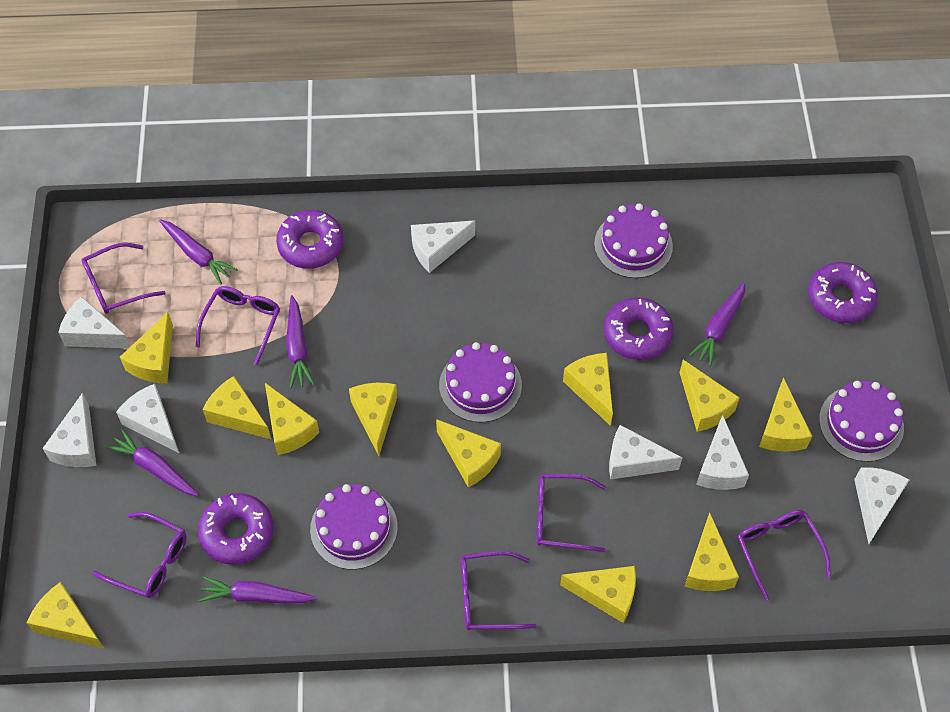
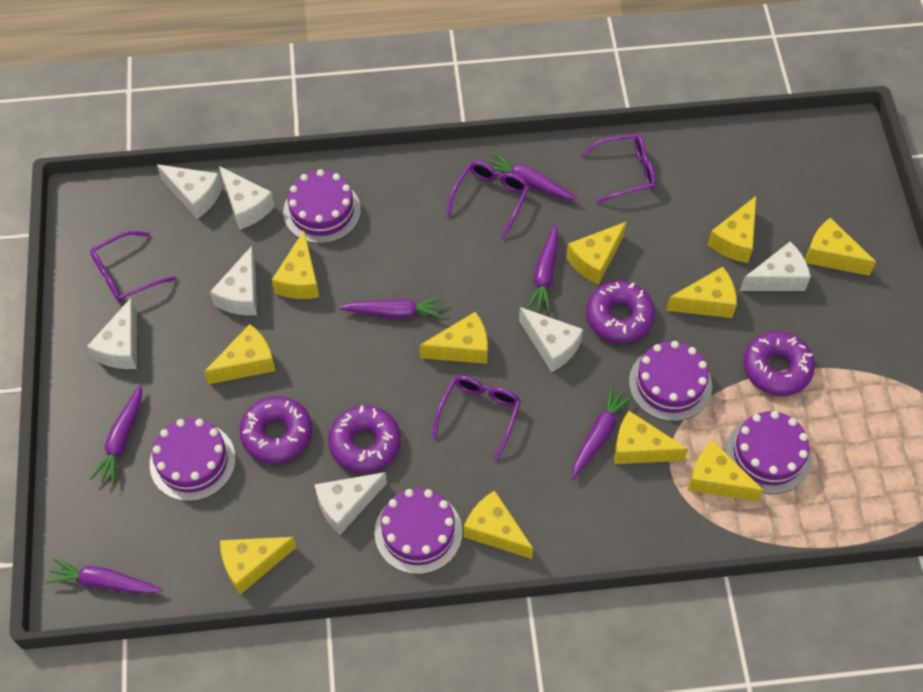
purple cake: [310,484,398,570] [439,342,522,422] [594,203,673,278] [819,381,904,462] = 4 -> [150,418,236,501] [283,169,361,244] [374,488,462,574] [629,341,712,421] [726,411,812,494] = 5
purple carrot: [105,429,199,496] [159,219,238,285] [198,576,317,604] [286,295,315,388] [689,282,745,366] = 5 -> [46,558,163,594] [90,384,142,485] [339,297,444,319] [488,153,578,200] [526,224,558,313] [572,386,633,479] = 6
purple glasses: [82,243,166,314] [92,512,187,598] [196,286,280,365] [461,551,537,630] [537,474,606,552] [737,510,831,601] = 6 -> [90,231,177,303] [432,375,521,461] [446,161,529,238] [581,134,656,204] = 4

